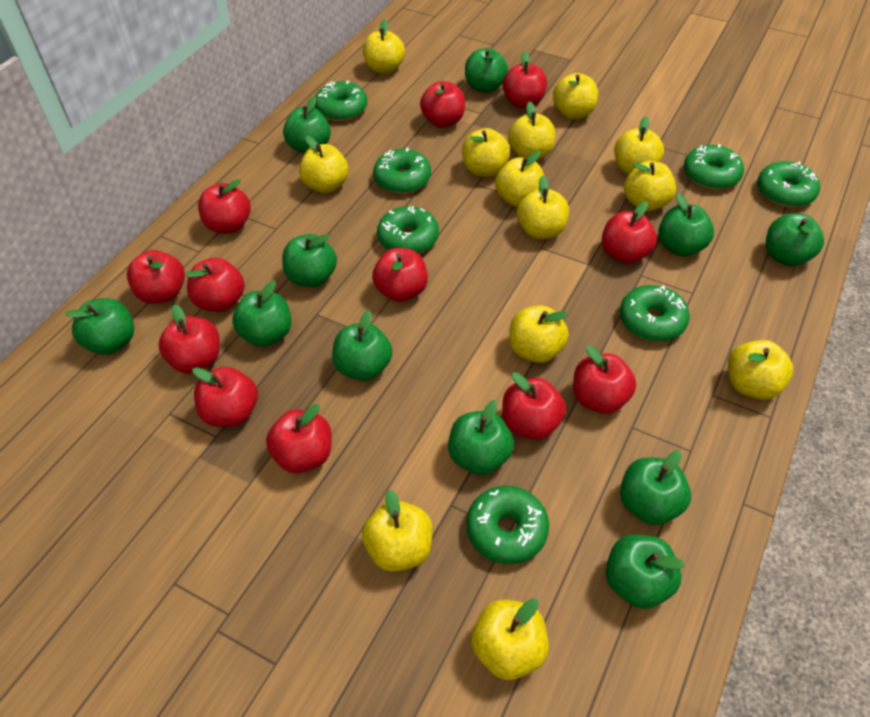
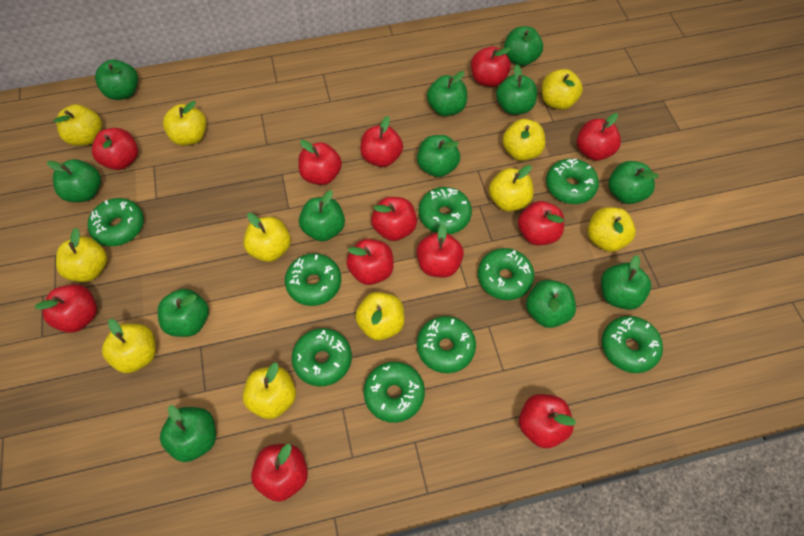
green apple: [65,298,134,355] [232,280,292,347] [282,234,337,287] [283,96,331,154] [332,310,392,381] [448,400,514,475] [465,48,508,93] [606,535,685,609] [620,450,691,525] [658,193,714,257] [766,213,824,266] = 11 -> [47,159,101,202] [95,59,138,100] [158,289,209,337] [160,405,216,462] [299,190,345,242] [417,135,460,177] [427,71,467,116] [496,65,537,115] [504,26,543,66] [526,280,576,328] [601,255,651,310] [608,161,659,204] = 12
green donut: [315,81,367,121] [373,148,431,194] [377,206,439,254] [466,486,549,564] [620,285,690,342] [684,144,744,190] [757,161,820,207] = 7 -> [88,198,144,246] [285,253,341,306] [292,328,352,386] [363,362,425,423] [417,316,476,373] [419,187,472,234] [478,248,534,300] [546,158,599,204] [602,316,663,373] = 9
yellow apple: [299,136,349,193] [362,489,433,572] [363,19,405,74] [462,128,510,177] [471,598,549,680] [495,150,544,207] [508,101,555,160] [509,305,569,363] [517,176,569,239] [553,73,598,119] [614,116,664,175] [624,161,676,211] [728,340,793,400] = 13 -> [54,104,102,146] [56,228,107,282] [102,319,156,373] [163,101,207,146] [243,213,291,262] [243,362,296,419] [355,292,405,340] [489,165,534,212] [502,119,545,161] [542,69,583,110] [587,207,636,252] = 11

